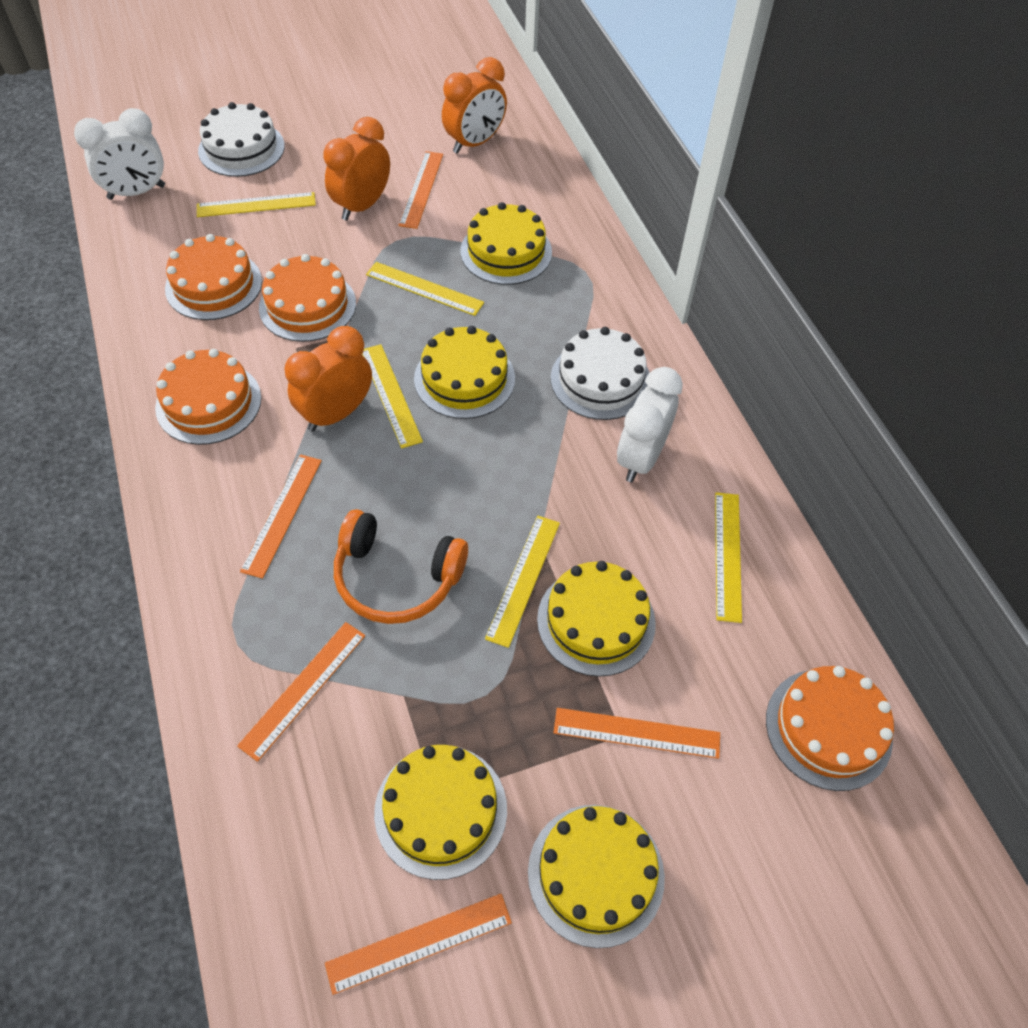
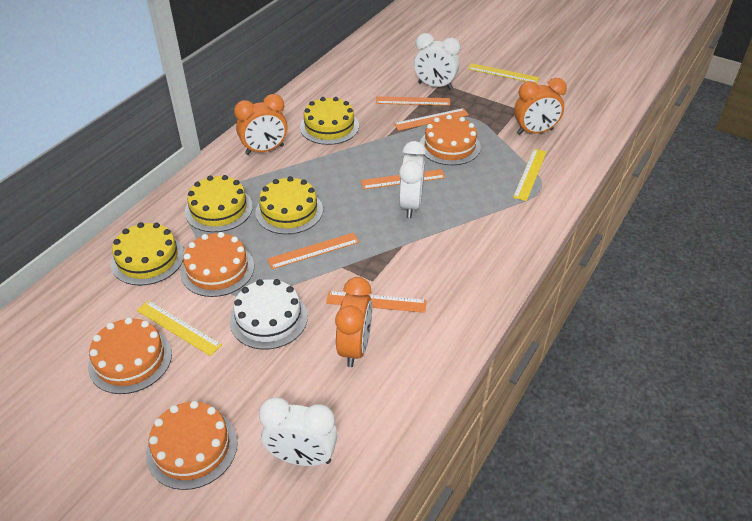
orange headphones: [334,509,468,624] = 1 -> none = 0
white cake: [198,102,285,177] [551,327,649,420] = 2 -> [230,279,308,349] = 1
white clock: [74,108,165,200] [617,367,683,482] = 2 -> [259,397,338,466] [399,141,426,218] [414,33,460,89] = 3
yellow cake: [374,745,507,880] [414,326,515,419] [461,202,552,285] [528,805,665,948] [537,561,656,677] = 5 -> [111,222,184,286] [185,175,253,232] [255,176,323,234] [300,97,359,145] = 4
yellow ruler: [197,192,316,217] [362,344,423,448] [366,262,484,316] [485,516,560,648] [715,492,742,623] = 5 -> [137,300,222,356] [468,63,540,84] [513,149,547,201] = 3

